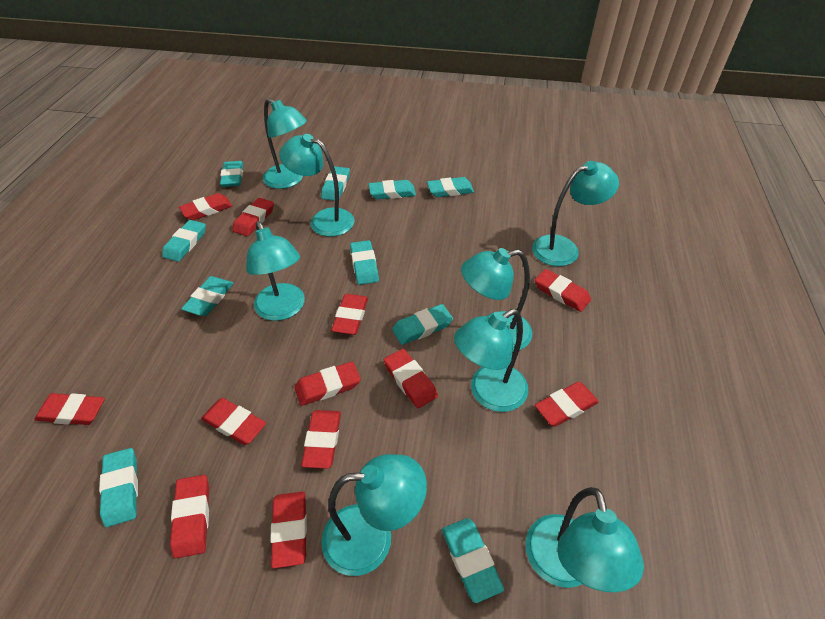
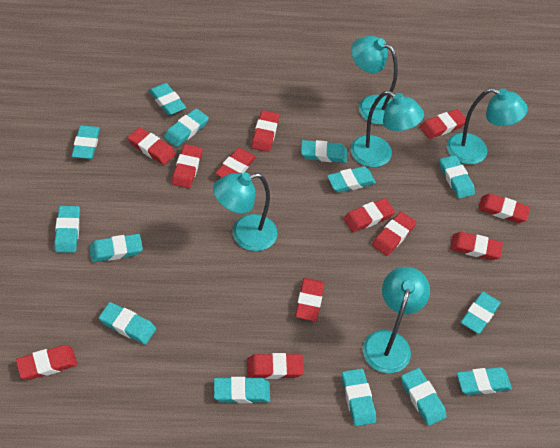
turquoise eraser: [99,448,138,527] [162,220,206,262] [181,276,234,316] [220,161,243,187] [321,166,350,201] [350,240,379,285] [369,180,416,199] [392,304,453,345] [427,177,474,197] [442,518,504,603] = 10 -> [54,206,80,253] [72,125,100,159] [89,234,143,262] [99,302,156,345] [149,83,186,115] [164,108,209,147] [214,377,270,403] [301,140,347,163] [327,166,376,193] [342,369,376,426] [401,368,447,426] [440,155,475,199] [457,367,512,395] [461,292,501,334] = 14
turquoise lamp: [246,221,305,321] [263,98,307,189] [279,134,354,237] [321,454,427,576] [454,309,528,412] [461,248,532,351] [525,487,644,592] [532,161,619,266] = 8 -> [213,172,278,251] [350,91,424,167] [351,36,398,125] [363,267,430,373] [447,88,528,164] = 5

